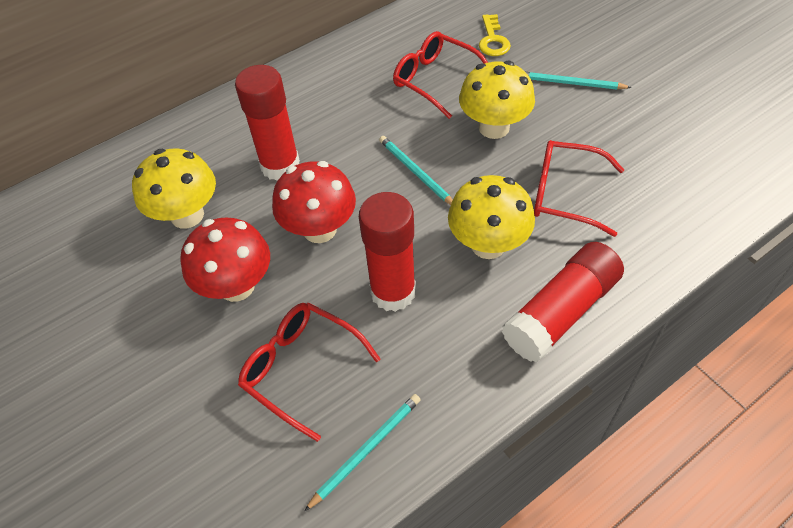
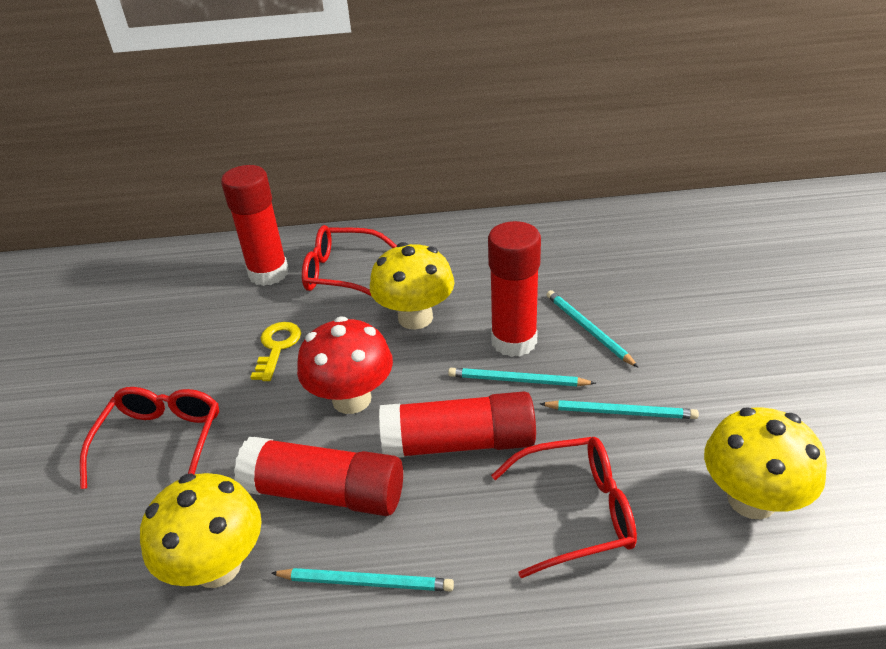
red glue stick: [235,65,300,181] [359,192,416,312] [502,242,624,362] = 3 -> [221,165,289,286] [234,437,403,516] [379,391,536,458] [488,221,541,357] = 4
red mushroom: [180,217,270,302] [272,161,356,243] = 2 -> [297,316,393,414] = 1
turquoise pencil: [304,394,421,512] [379,136,453,205] [526,72,632,90] = 3 -> [271,568,454,592] [448,368,596,386] [540,400,699,419] [546,290,639,368] = 4

